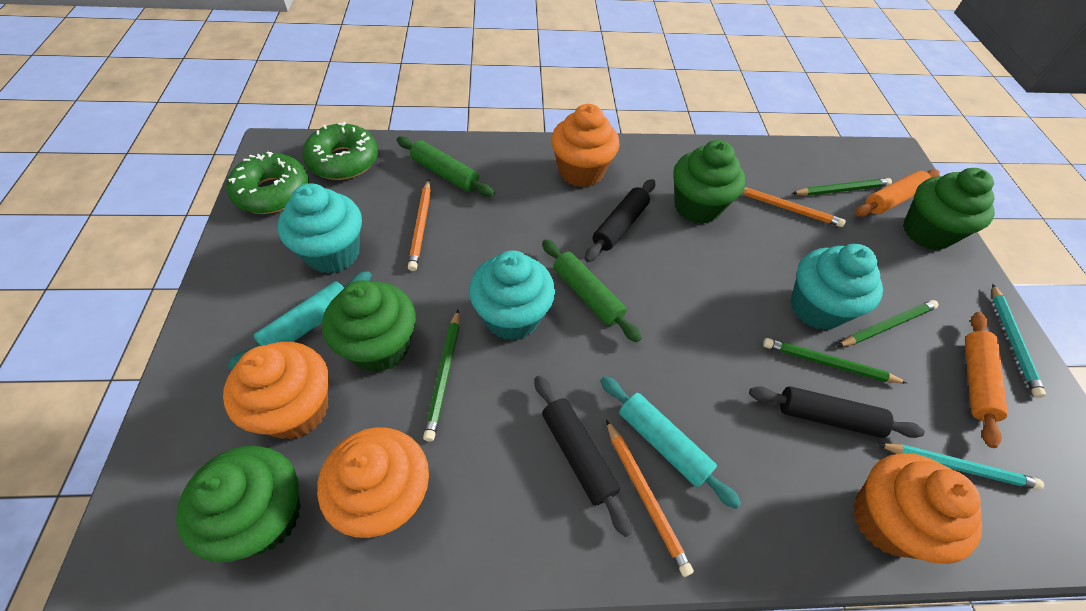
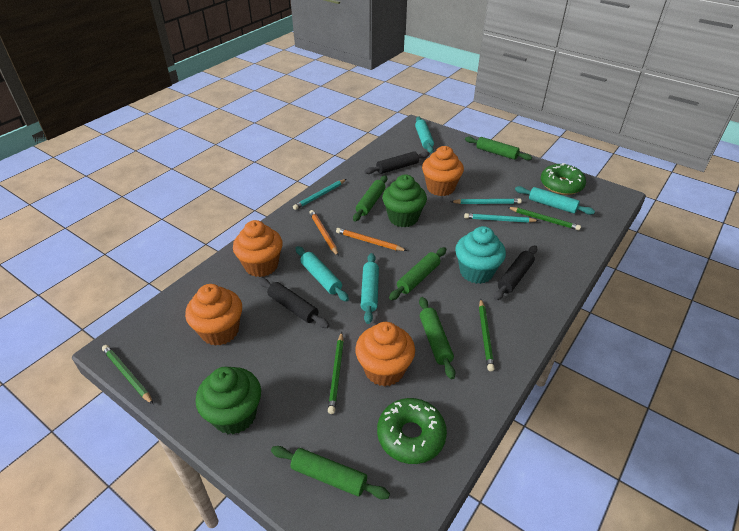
green cupcake: [176,446,300,562] [322,280,416,373] [673,140,745,224] [903,168,995,250] = 4 -> [196,367,261,435] [382,174,427,227] = 2
green rolling pin: [397,136,495,197] [542,239,642,342] = 2 -> [271,446,390,499] [353,175,387,222] [389,247,446,300] [419,297,455,379] [465,136,532,160] = 5
orange pencil: [408,179,431,271] [606,419,694,577] [742,187,846,227] = 3 -> [309,210,339,256] [336,228,407,251] = 2
orange rolling pin: [855,169,940,217] [965,312,1008,448] = 2 -> none = 0
turquoise cupcake: [278,183,362,273] [469,250,555,341] [790,244,883,330] = 3 -> [455,226,506,284] = 1
turquoise pencil: [878,443,1044,490] [992,284,1046,398] = 2 -> [293,179,347,210] [451,198,522,204] [464,213,539,223] = 3
turquoise rolling pin: [227,271,372,370] [601,376,741,509] = 2 -> [296,246,349,302] [361,253,379,324] [415,117,434,153] [515,186,595,215] = 4

